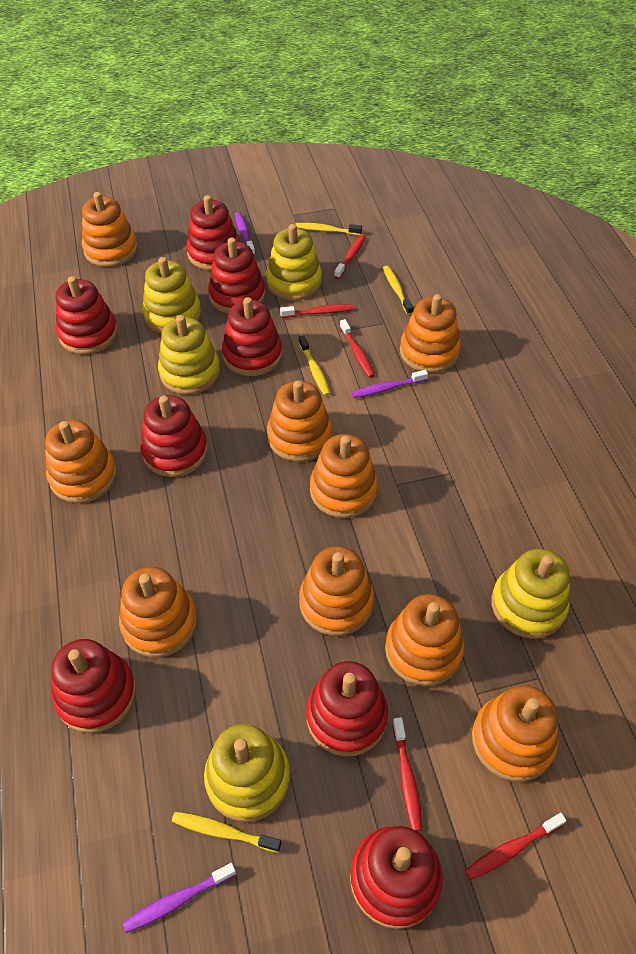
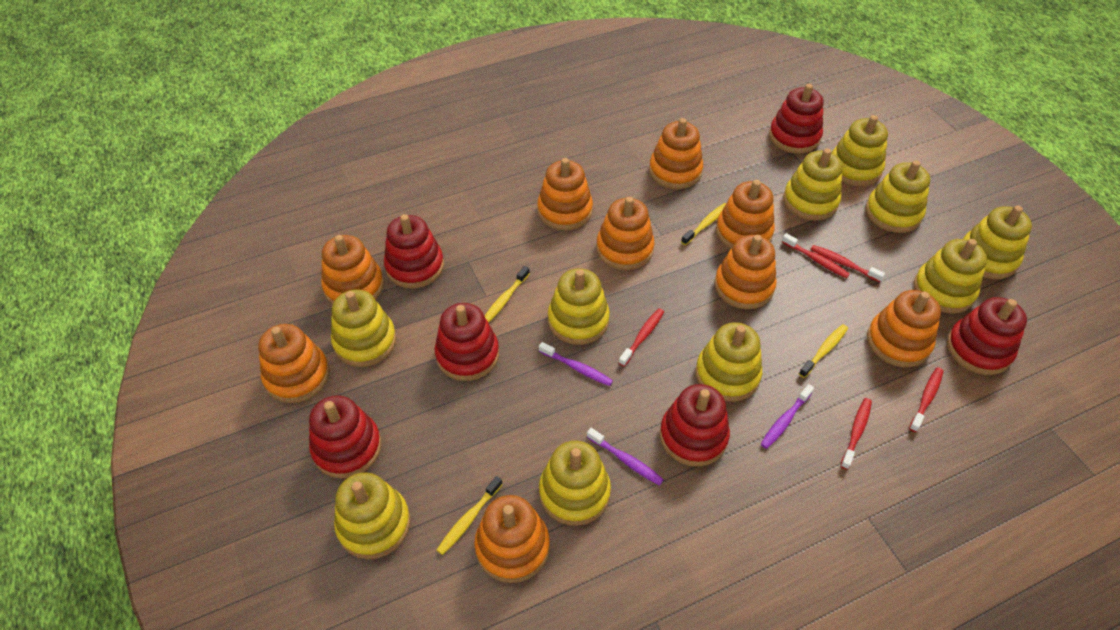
red stacking toy: [51,639,136,733] [55,276,118,355] [140,395,208,477] [186,195,240,270] [208,238,265,314] [222,297,282,376] [306,661,388,757] [350,826,443,929] = 8 -> [309,395,381,478] [384,214,444,288] [435,303,499,381] [660,384,730,466] [769,84,823,154] [947,297,1027,375] = 6
yellow stacking toy: [142,257,202,334] [158,315,220,395] [204,724,290,822] [266,224,322,300] [491,549,570,639] = 5 -> [331,290,396,367] [334,472,410,559] [539,441,611,526] [548,268,610,345] [695,322,762,402] [783,148,842,221] [832,115,888,186] [866,160,930,233] [914,239,987,314] [963,205,1032,279] = 10

